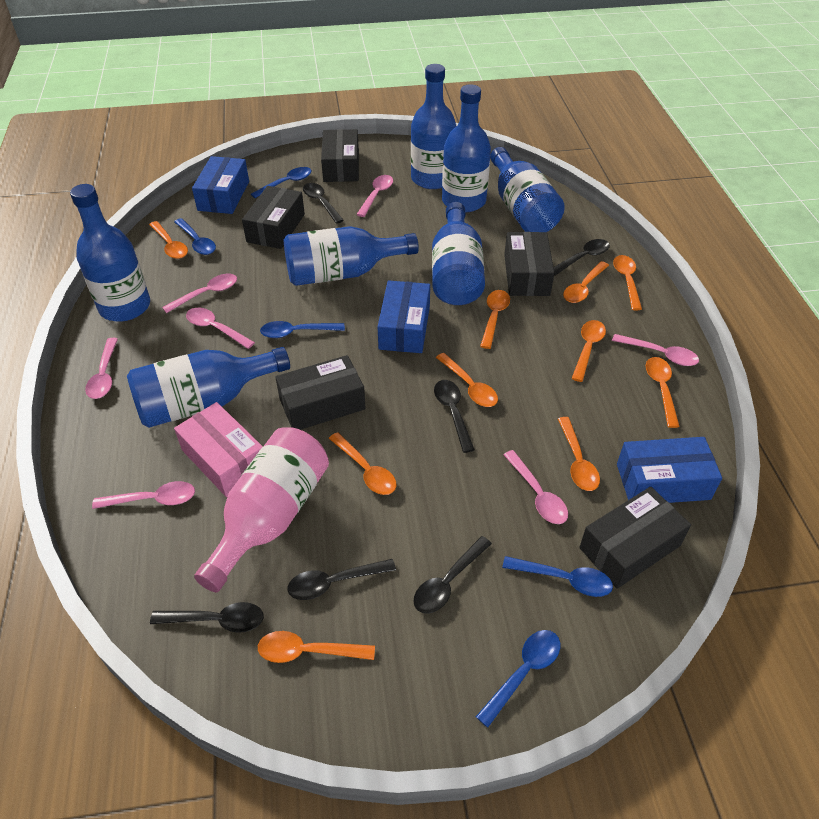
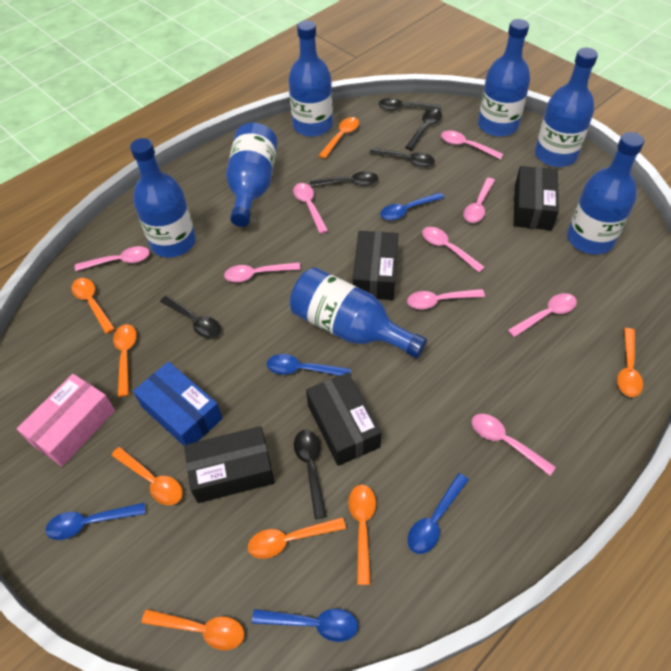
black box: [242,186,305,249] [275,355,366,430] [321,129,359,182] [504,232,554,296] [579,487,691,589] = 5 -> [184,426,274,503] [306,373,382,466] [353,231,398,300] [514,166,559,230] = 4
blue box: [192,156,249,214] [377,280,430,353] [617,437,722,503] = 3 -> [133,362,223,446] = 1
orange spoon: [149,221,188,259] [258,631,375,663] [329,432,397,495] [436,353,498,407] [480,290,510,349] [558,417,600,491] [563,261,609,303] [571,320,606,382] [613,255,642,311] [646,357,680,428] = 10 -> [71,278,115,334] [111,447,183,505] [113,324,137,397] [141,609,244,650] [248,517,346,559] [318,117,359,159] [348,485,376,585] [617,328,643,397] = 8
pink bottle: [194,427,329,592] = 1 -> none = 0
pink spoon: [85,338,118,399] [92,481,195,509] [162,274,237,313] [186,308,255,349] [356,175,393,217] [503,450,568,524] [612,334,699,366] = 7 -> [75,246,150,271] [224,262,301,282] [293,183,328,234] [407,289,485,309] [422,227,485,273] [441,131,504,159] [464,178,495,223] [472,414,556,475] [508,293,577,337] = 9

